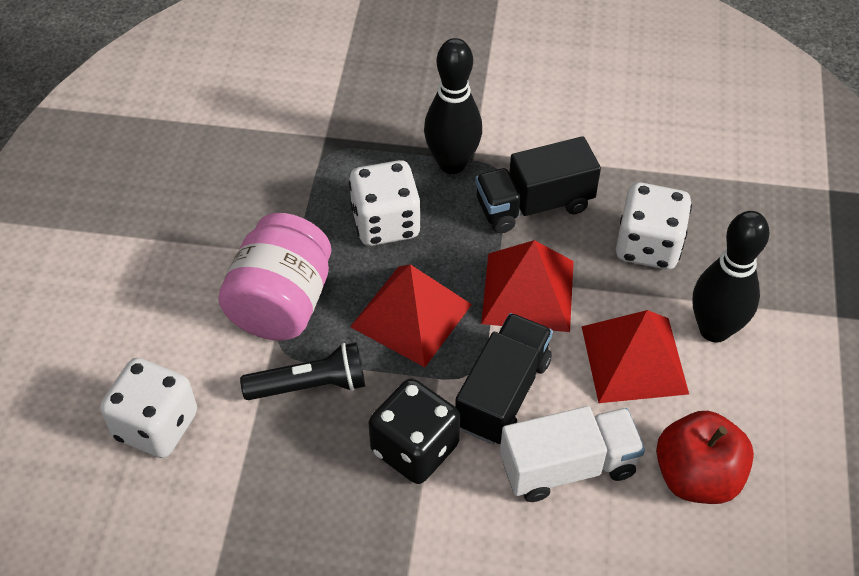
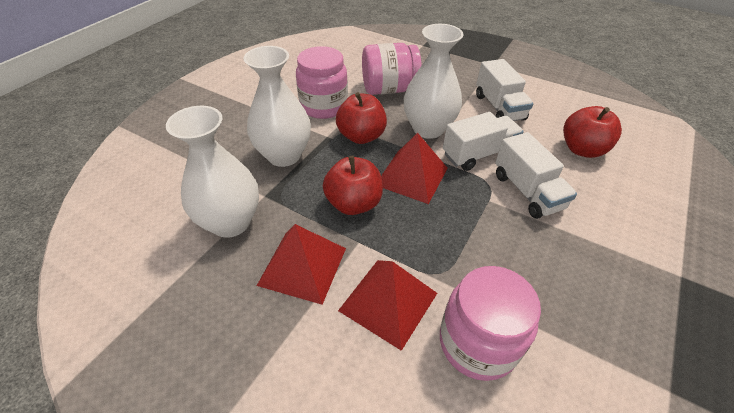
black bowling pin: [424,38,482,174] [693,211,770,343] = 2 -> none = 0
black dice: [369,379,460,484] = 1 -> none = 0
black flashlight: [240,342,365,400] = 1 -> none = 0
black truck: [455,313,553,445] [475,136,601,233] = 2 -> none = 0
pink jar: [218,213,331,341] = 1 -> [296,46,348,119] [362,43,422,95] [440,266,541,381] = 3
red apple: [656,411,754,504] = 1 -> [323,156,383,215] [336,92,387,144] [563,106,622,158] = 3
white dice: [100,358,197,458] [349,160,421,246] [616,182,692,270] = 3 -> none = 0
white truck: [500,406,645,502] = 1 -> [443,112,524,171] [476,59,533,121] [495,132,577,219] = 3
white vase: none = 0 -> [166,106,259,238] [244,46,311,167] [404,24,464,139] = 3

